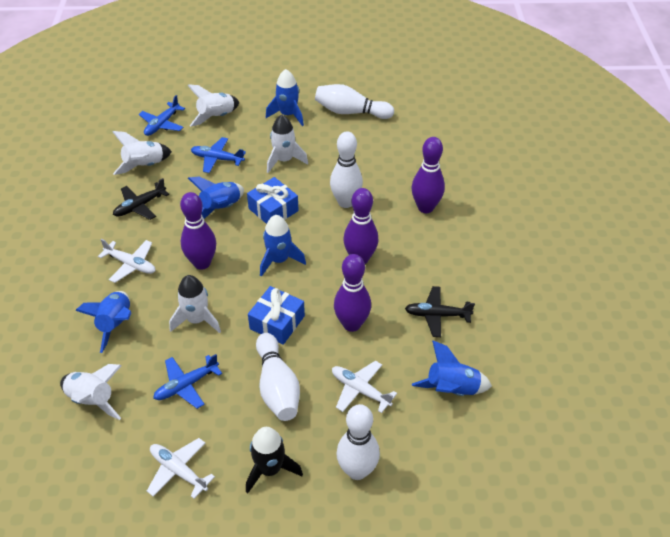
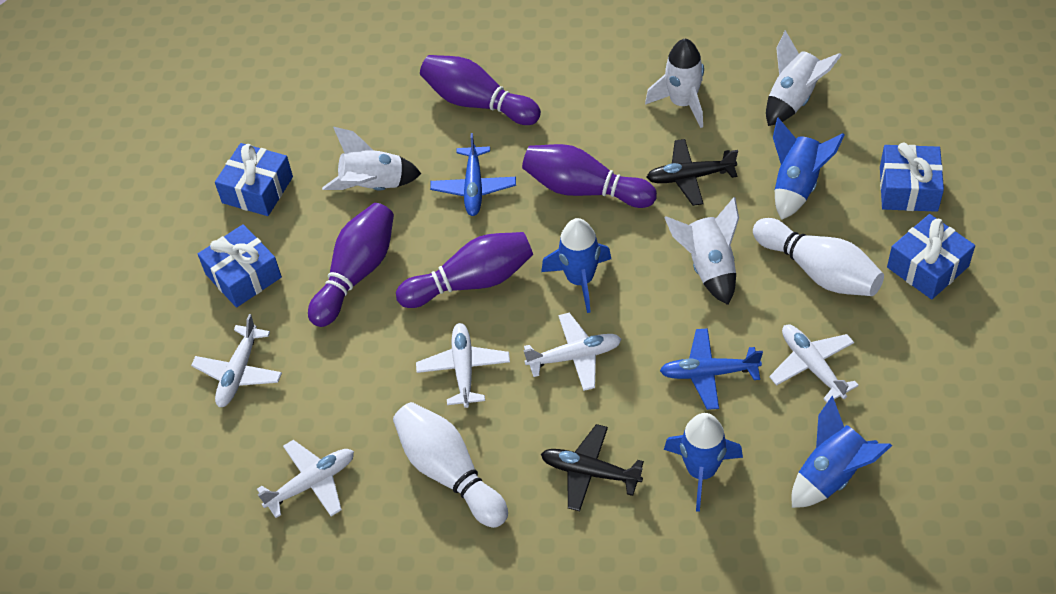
black rocket: [246,427,303,494] = 1 -> none = 0
blue gift: [247,177,299,224] [248,286,305,345] = 2 -> [198,224,282,307] [215,143,293,216] [880,143,944,212] [887,214,975,299] = 4
blue plane: [139,95,185,136] [153,354,222,409] [191,137,246,173] = 3 -> [430,133,516,216] [660,328,763,410] = 2
blue rocket: [75,291,132,353] [188,176,244,219] [260,215,306,277] [266,69,304,126] [412,340,492,396] = 5 -> [541,218,611,313] [664,413,743,512] [773,118,845,220] [792,396,892,508] = 4
white bowling pin: [256,333,300,421] [315,84,394,119] [330,131,363,208] [336,404,380,480] = 4 -> [393,402,508,528] [753,218,884,296] = 2
white plane: [98,239,155,283] [147,438,215,499] [332,361,397,413] = 3 -> [191,314,282,407] [257,440,354,518] [416,323,510,408] [523,313,621,391] [769,325,859,403] = 5
white rocket: [60,364,122,420] [112,131,172,175] [169,275,221,333] [187,84,239,127] [267,115,308,173] = 5 -> [322,127,421,190] [645,39,704,128] [664,197,739,305] [766,30,842,126] = 4

